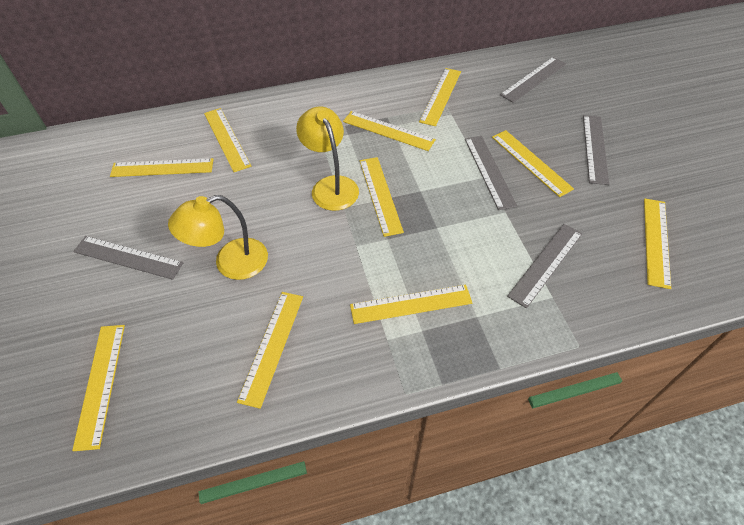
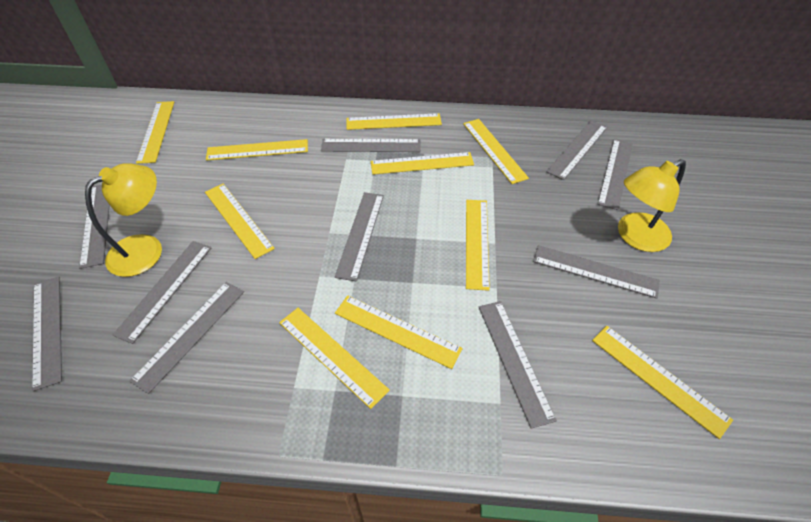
grey ruler: [73,236,183,280] [465,136,517,210] [500,57,566,103] [507,224,582,308] [583,115,609,185] = 5 -> [32,276,62,391] [79,185,110,269] [113,241,212,344] [129,282,244,394] [321,139,421,152] [335,192,384,281] [479,301,557,429] [533,245,660,299] [546,120,607,180] [597,139,633,210] = 10

